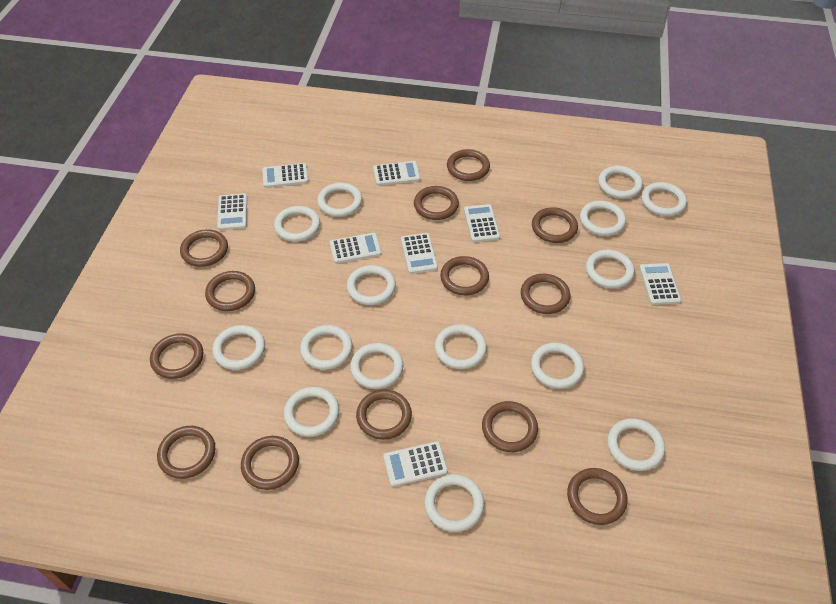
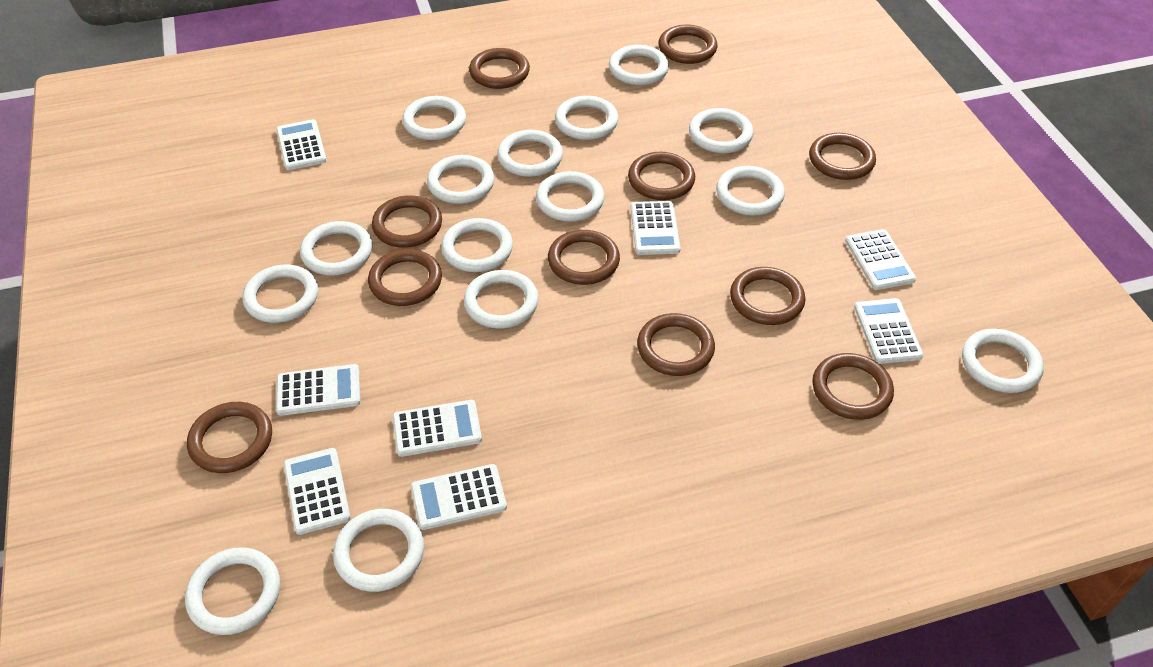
brown ring: [150,333,203,379] [157,426,215,479] [180,229,228,267] [205,271,255,311] [241,436,299,490] [356,389,412,440] [414,186,459,220] [440,256,489,296] [447,149,490,181] [482,401,538,452] [521,274,570,314] [532,207,578,243] [567,468,628,525] = 13 -> [187,402,272,473] [368,249,442,306] [372,195,442,248] [469,48,530,89] [548,230,620,285] [628,152,695,200] [637,313,715,376] [658,25,718,64] [730,267,806,325] [809,133,876,180] [812,353,894,420] = 11

